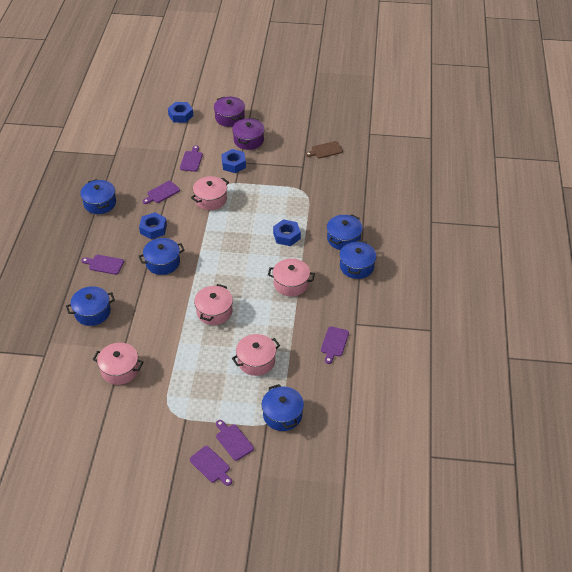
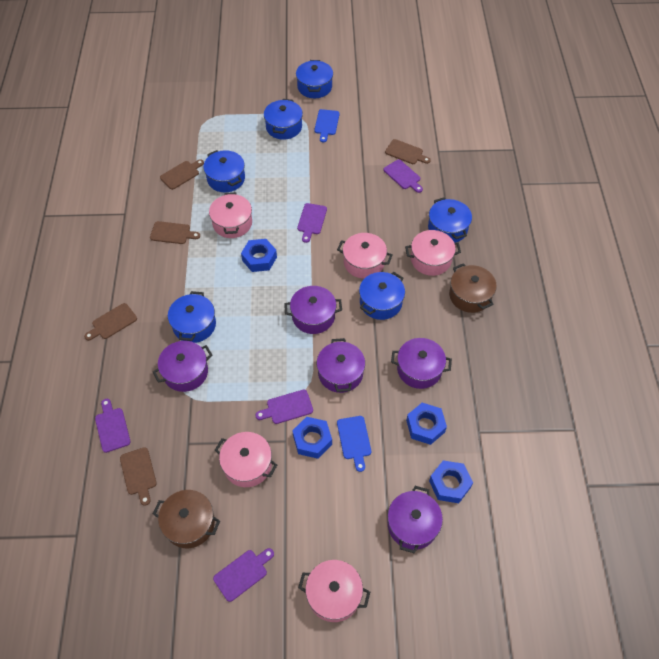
blue cutting board: none = 0 -> [314,109,340,142] [337,416,371,472] = 2
brown cutting board: [305,141,343,158] = 1 -> [84,303,137,341] [120,447,157,506] [150,221,200,244] [160,159,204,190] [385,139,431,164] = 5
brown pot: none = 0 -> [153,490,220,548] [449,263,497,313] = 2
purple cutting board: [81,255,124,275] [143,181,180,204] [180,145,203,172] [190,446,232,486] [216,420,254,461] [321,326,349,364] = 6 -> [95,399,131,453] [213,548,274,602] [255,390,313,424] [297,203,327,243] [383,160,423,193] = 5
purple pot: [214,97,245,127] [232,118,265,150] = 2 -> [153,341,212,392] [284,286,342,334] [317,338,365,393] [388,486,443,553] [391,338,452,389] = 5

